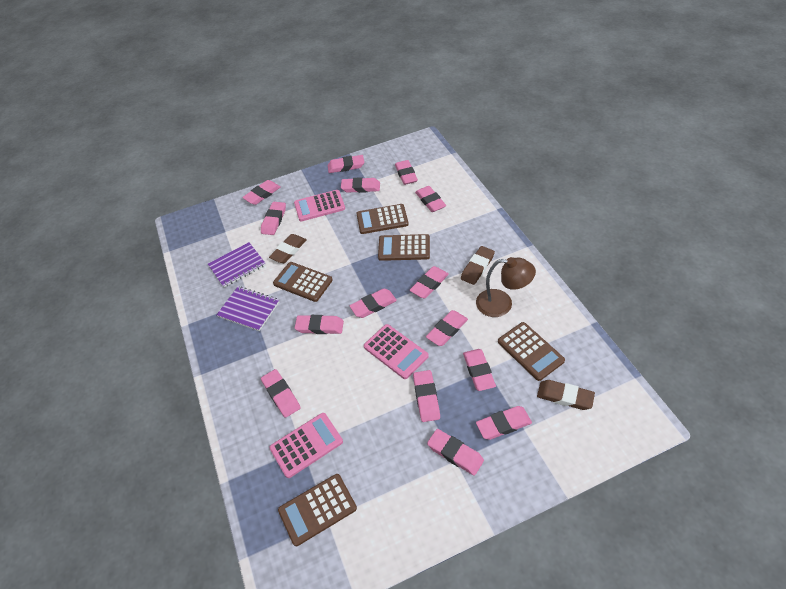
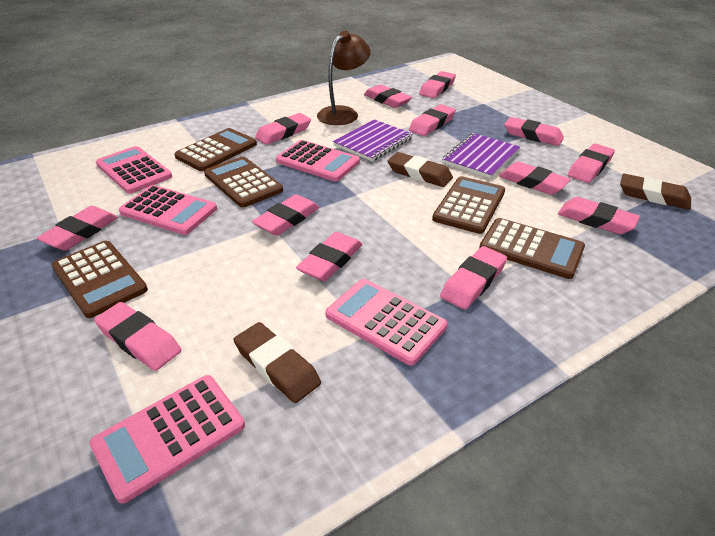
pink calculator: [269,413,343,478] [294,190,345,221] [364,324,429,379] = 3 -> [89,375,245,504] [96,146,172,194] [119,185,217,235] [276,140,360,181] [325,279,447,365] = 5
pink eraser: [242,180,281,205] [261,202,286,235] [261,369,301,418] [295,315,344,334] [328,155,364,173] [341,177,380,193] [349,289,397,318] [395,160,418,185] [410,266,449,298] [413,370,440,422] [415,186,446,212] [426,310,468,346] [427,429,484,476] [463,349,496,391] [476,406,532,440] = 15 -> [37,206,118,250] [94,302,181,371] [252,194,320,236] [255,113,311,145] [296,232,363,281] [364,84,412,108] [409,104,456,136] [419,71,456,98] [440,246,507,309] [499,162,571,195] [504,117,564,146] [558,197,640,234] [568,144,615,183] = 13

